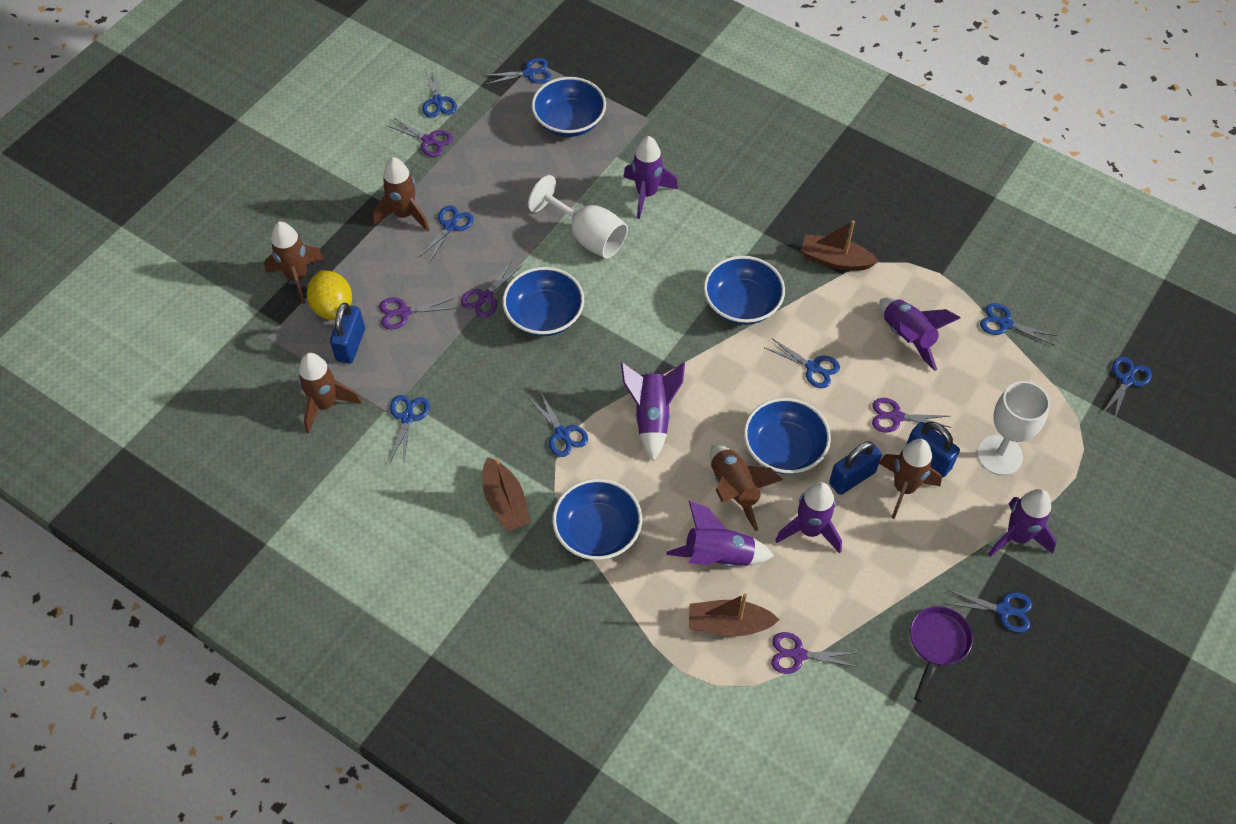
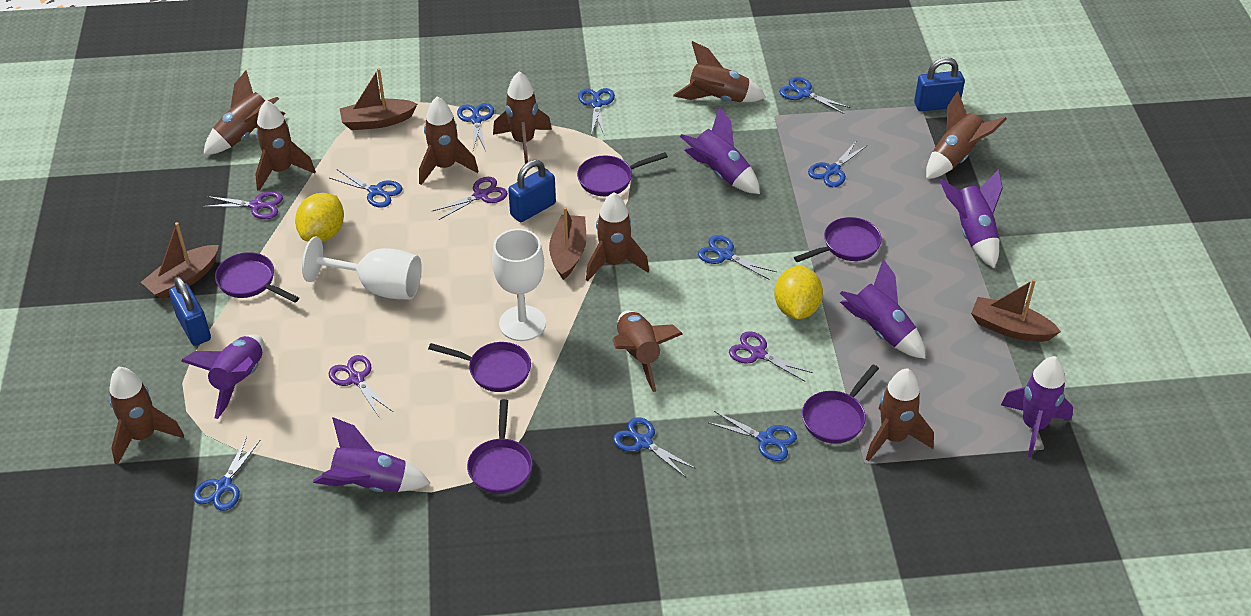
blue bowl: [503,267,584,336] [532,77,606,137] [552,479,642,560] [704,256,785,325] [744,398,831,474] = 5 -> none = 0
brown boat: [482,457,531,531] [689,593,780,636] [801,220,879,271] = 3 -> [141,222,219,299] [340,68,417,130] [549,207,586,280] [971,279,1061,342] = 4
brown rocket: [264,222,324,304] [298,353,362,433] [373,157,430,232] [710,445,783,531] [879,439,942,519] = 5 -> [109,366,184,465] [203,70,286,155] [255,100,316,191] [419,96,478,185] [493,71,552,164] [586,192,649,281] [613,311,683,392] [673,41,766,102] [866,368,934,461] [926,91,1007,179] = 10
purple pan: [910,606,973,702] = 1 -> [215,252,299,303] [428,342,531,392] [467,399,533,494] [577,152,668,196] [794,217,882,262] [802,364,879,444] = 6
purple scissors: [379,298,456,329] [386,117,453,157] [461,261,522,318] [771,632,858,674] [872,398,951,433] = 5 -> [203,191,283,219] [329,355,393,417] [433,177,508,220] [729,331,813,382] = 4
yellow lemon: [307,270,352,320] = 1 -> [295,193,344,242] [774,266,823,319] = 2

